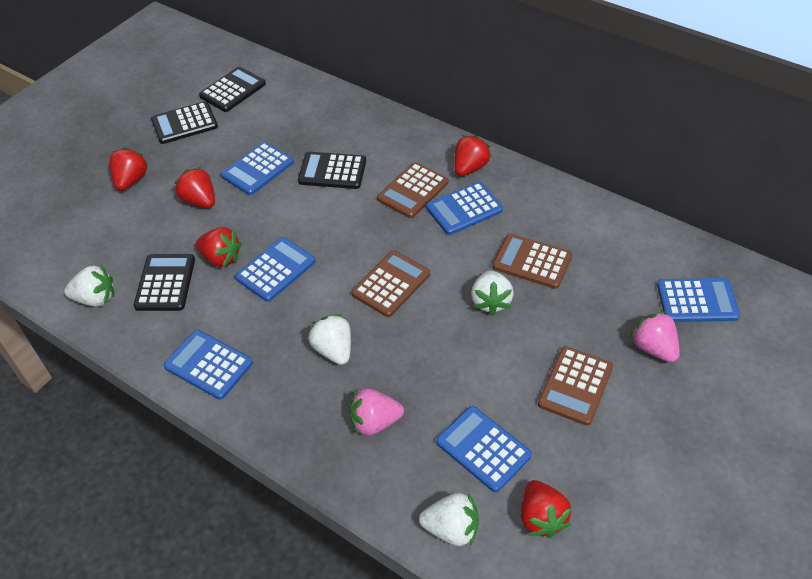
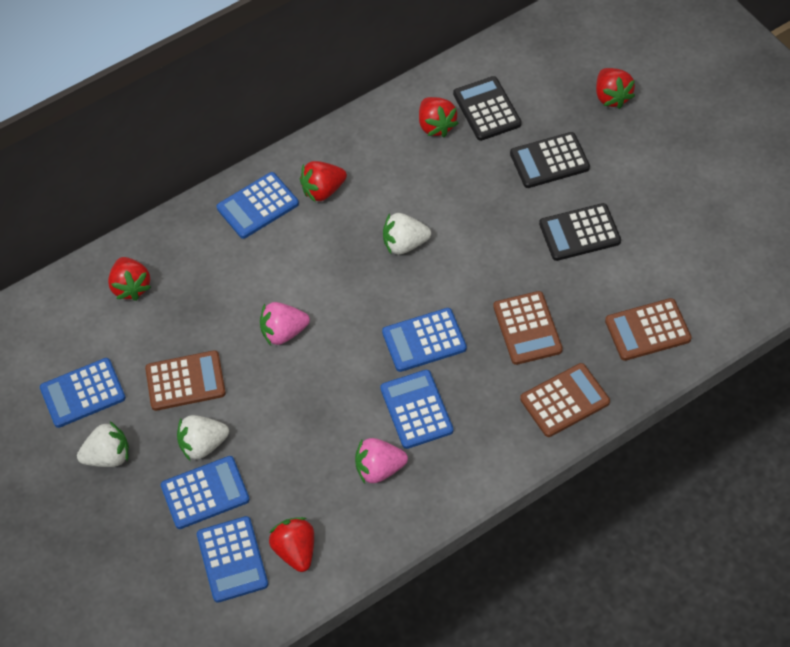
black calculator: [134,254,195,311] [151,101,218,144] [199,67,266,112] [298,152,366,189] = 4 -> [453,76,522,141] [510,132,590,188] [539,203,621,261] = 3
white strawberry: [64,265,114,307] [308,314,351,365] [419,493,479,546] [471,270,514,315] = 4 -> [77,422,129,467] [177,415,229,461] [383,213,431,255] = 3

